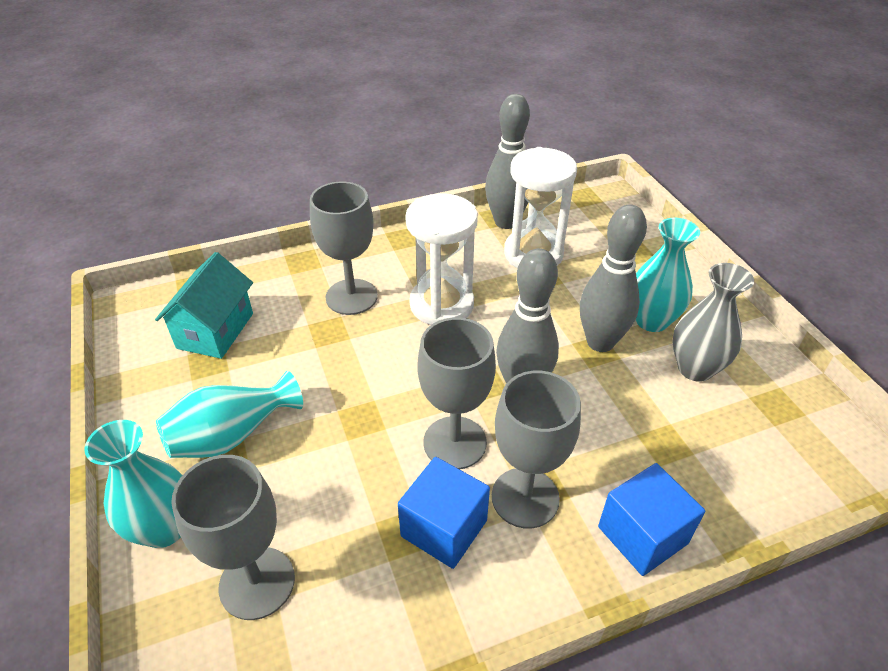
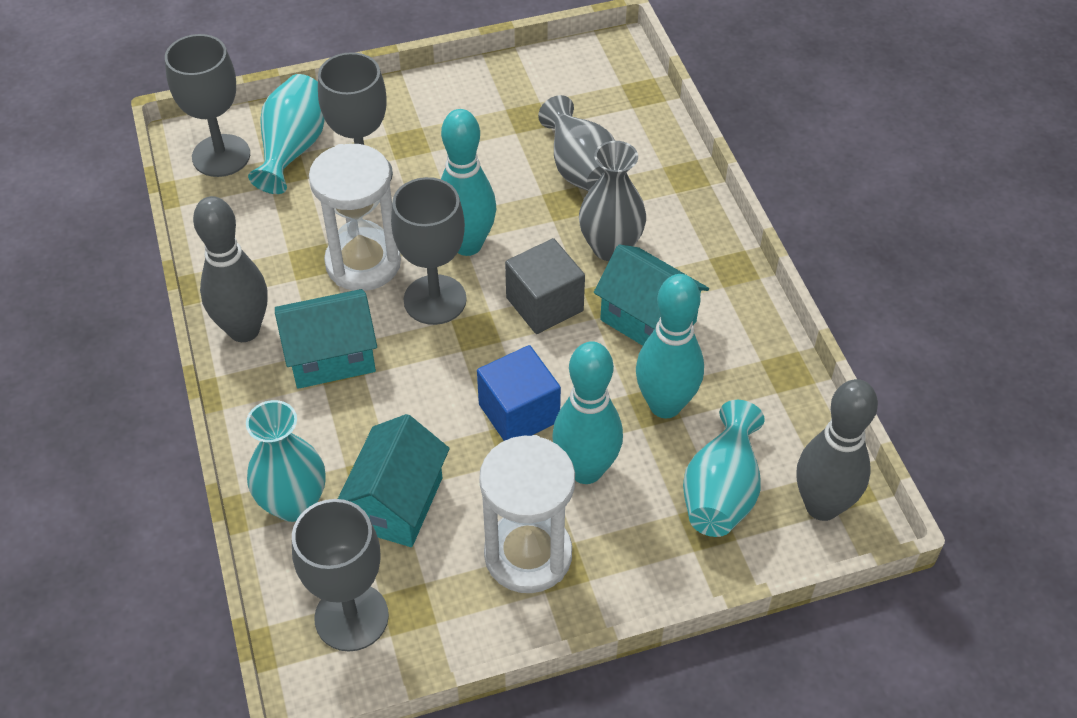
blue cube: [398,457,490,569] [598,463,705,576] = 2 -> [477,345,561,441] = 1
grey bowling pin: [485,94,530,229] [496,248,559,383] [580,205,647,352] = 3 -> [193,196,268,342] [797,379,878,521] = 2
grey cube: none = 0 -> [505,238,585,334] = 1
grey vase: [673,263,754,382] = 1 -> [538,95,615,191] [579,141,646,261] = 2
turquoise bowling pin: none = 0 -> [441,109,496,256] [552,341,623,484] [636,274,704,418] = 3
turquoise house: [155,252,253,359] = 1 -> [275,289,377,389] [338,414,450,547] [594,244,709,346] = 3

